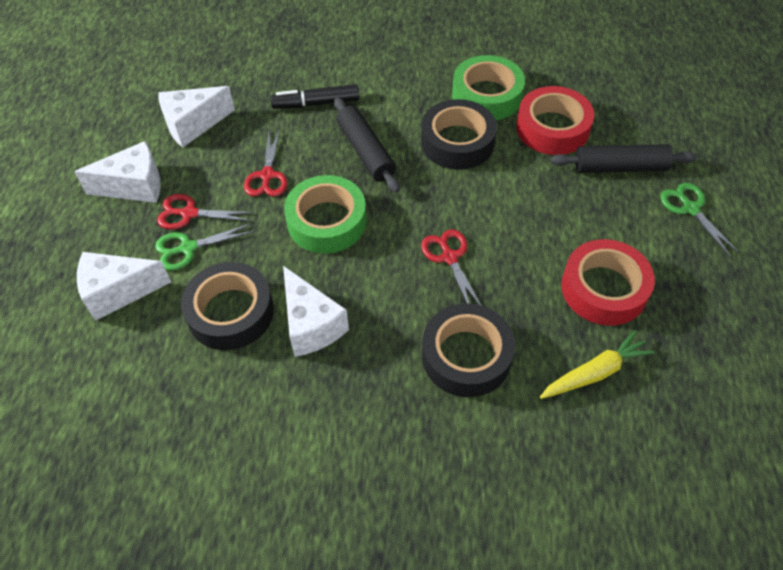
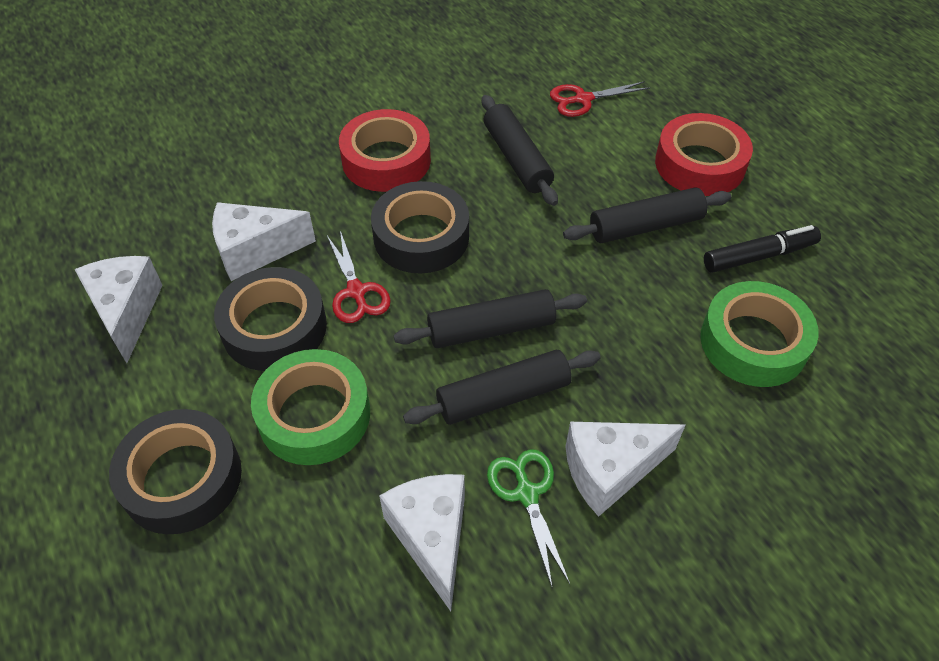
black rolling pin: [334,98,400,193] [551,144,696,173] = 2 -> [394,289,587,348] [403,350,601,425] [482,95,558,206] [563,187,731,243] = 4
green scissors: [155,223,255,271] [660,182,740,257] = 2 -> [487,449,570,589] = 1
red scissors: [157,194,255,229] [244,130,288,197] [421,230,481,305] = 3 -> [327,231,391,323] [550,81,650,117] = 2
yellow carrot: [540,330,655,399] = 1 -> none = 0

